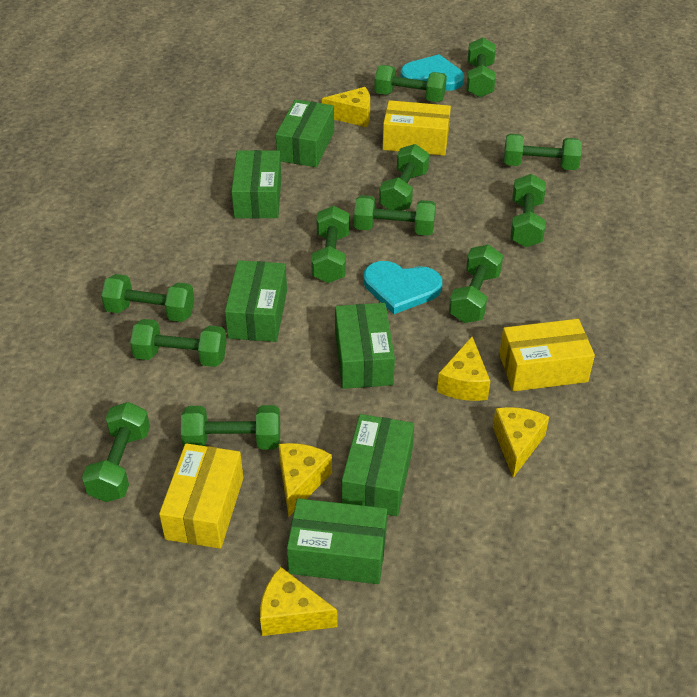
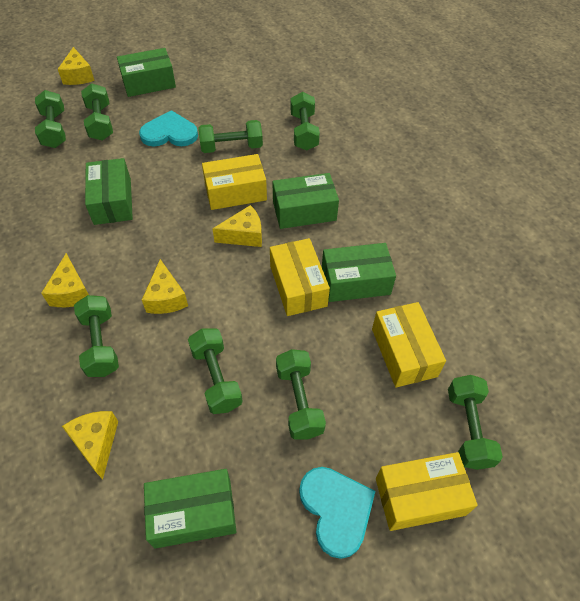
green box: [225,260,287,342] [231,150,281,219] [276,99,334,167] [287,498,387,584] [335,303,395,389] [342,414,414,516] = 6 -> [85,158,133,225] [117,48,176,97] [144,469,237,549] [272,173,339,229] [322,243,396,302] = 5
green dumbbell: [82,402,150,502] [101,274,194,322] [130,319,227,367] [181,405,280,449] [311,206,350,283] [354,195,436,236] [374,65,447,102] [379,144,429,211] [449,244,503,323] [467,37,496,98] [504,134,582,170] [510,174,546,247] = 12 -> [35,90,66,148] [74,295,119,377] [81,83,113,141] [188,328,243,414] [198,120,263,153] [276,349,326,440] [290,92,320,151] [448,375,503,470] = 8
yellow box: [159,443,243,549] [383,100,451,156] [499,319,595,391] = 3 -> [202,154,267,210] [270,238,330,316] [372,302,446,388] [376,452,478,531] = 4

